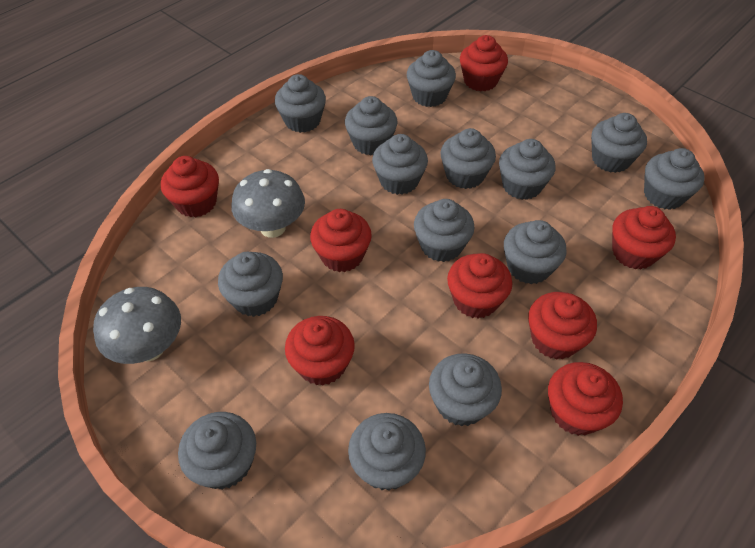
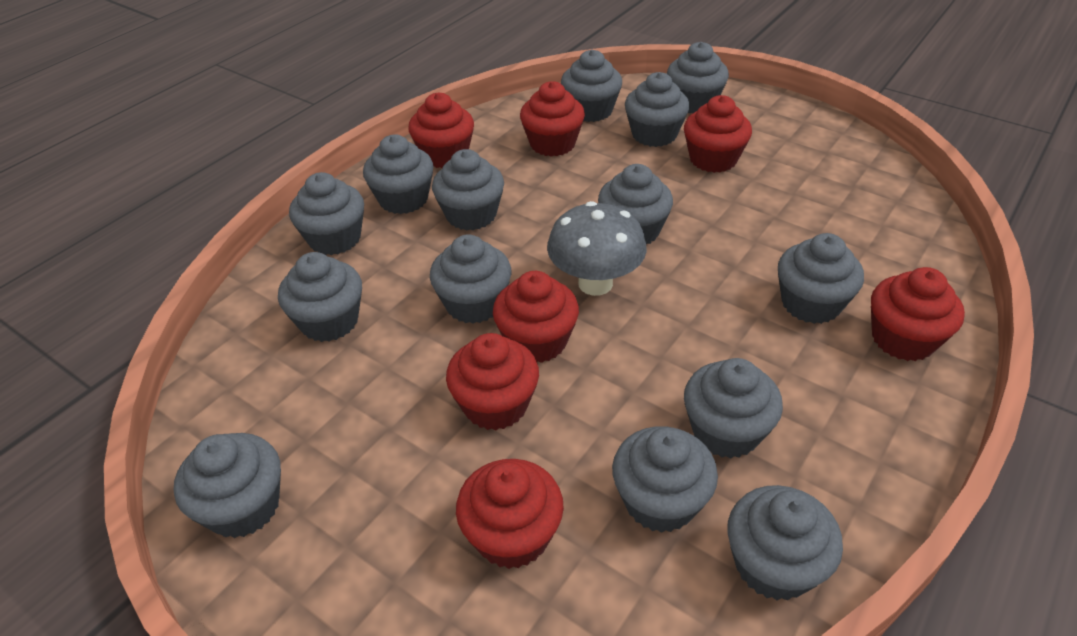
grey mushroom: [93,287,181,364] [231,169,305,238] = 2 -> [547,201,647,296] = 1
red cupcake: [161,156,219,217] [285,316,355,386] [310,209,372,272] [447,253,512,319] [460,35,508,91] [528,292,597,360] [548,362,623,436] [612,206,676,269] = 8 -> [408,93,474,168] [446,333,539,430] [456,459,564,569] [493,271,579,363] [520,81,585,157] [684,95,752,173] [871,267,965,361] = 7

